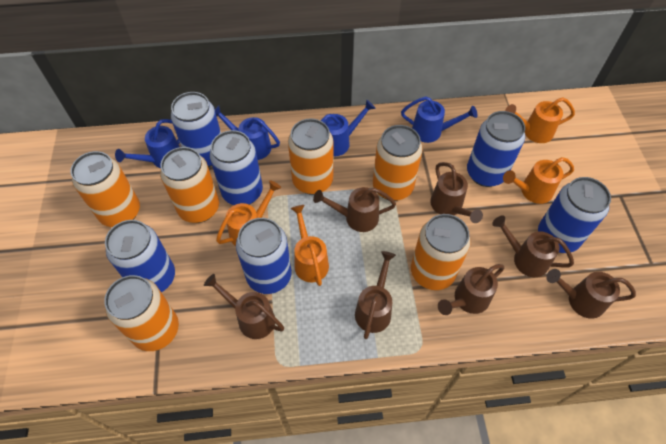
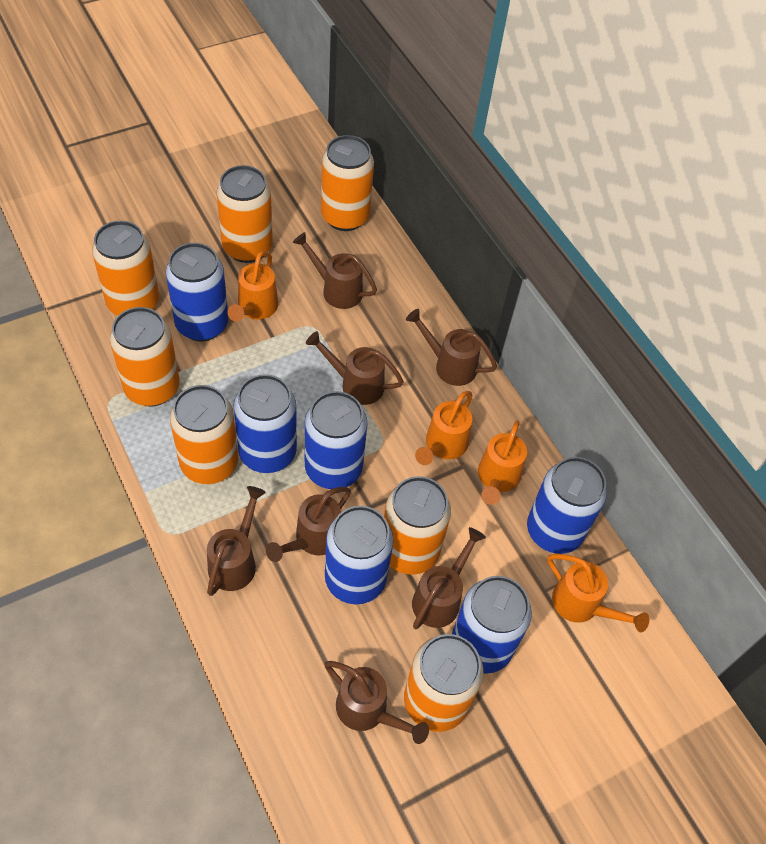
blue watering can: [115,119,180,168] [215,105,280,160] [321,100,376,157] [401,96,478,143] = 4 -> none = 0
orange can: [70,151,140,227] [104,275,179,351] [160,147,219,223] [288,118,333,195] [373,125,423,201] [411,214,471,290] = 6 -> [92,221,159,316] [110,307,180,407] [170,385,238,484] [217,165,273,263] [321,135,374,231] [384,476,451,575] [404,634,484,732] = 7

